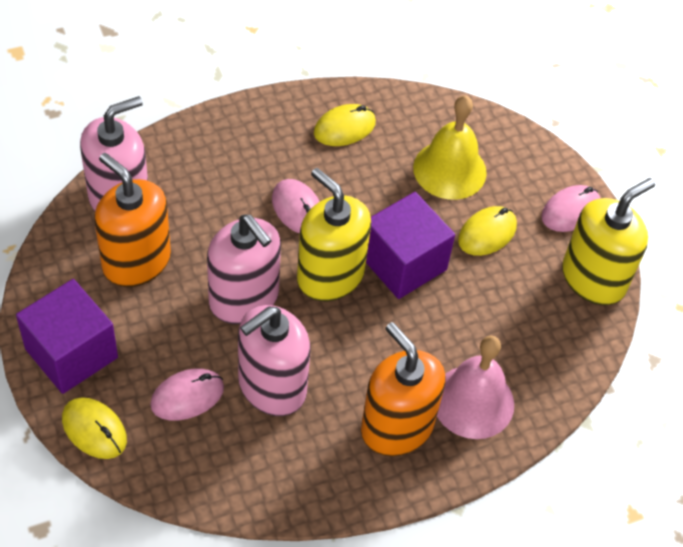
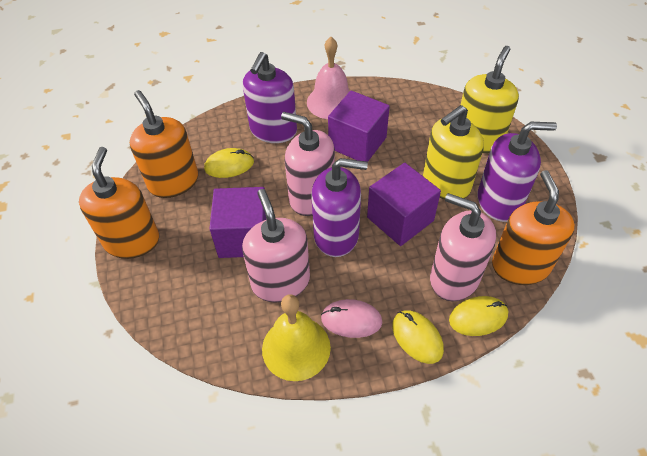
orange soap dispenser: [95,153,171,287] [361,322,446,456] = 2 -> [79,147,159,259] [130,90,198,198] [492,170,575,285] = 3
pink mouse: [150,368,224,421] [272,179,320,233] [541,185,600,232] = 3 -> [321,299,382,338] = 1
purple cube: [16,279,118,394] [366,192,455,299] = 2 -> [209,187,267,258] [328,90,390,162] [367,163,441,246] = 3
purple soap dispenser: none = 0 -> [243,52,297,143] [311,158,368,257] [477,122,557,222] = 3

